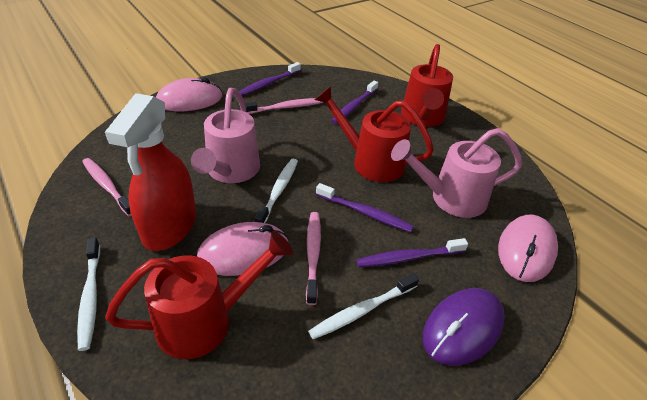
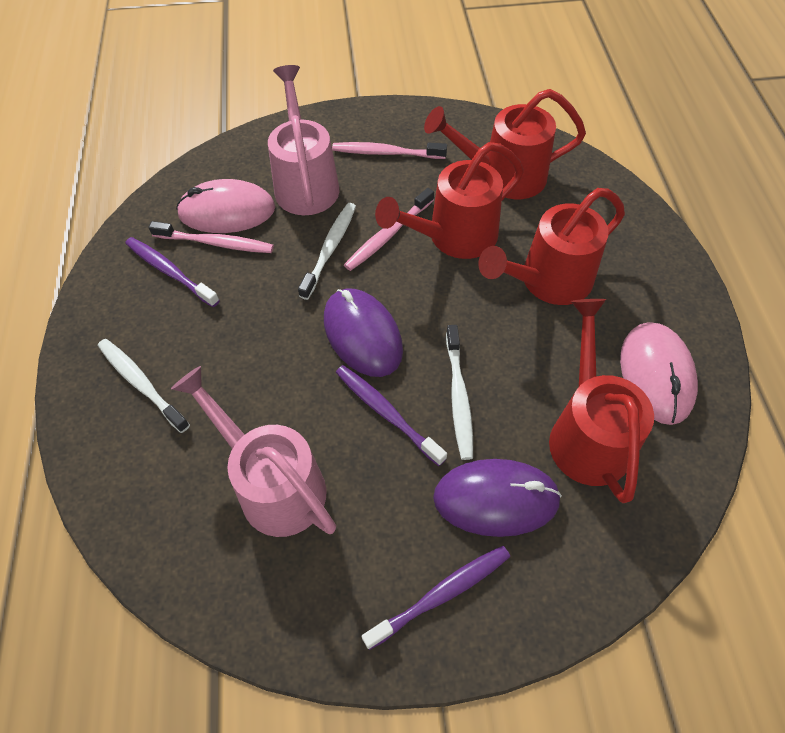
pink mouse: [156,77,222,111] [197,222,289,276] [498,214,558,282] = 3 -> [176,179,275,233] [620,322,698,425] = 2
purple mouse: [423,288,505,366] = 1 -> [324,288,403,377] [433,459,562,537] = 2
purple toothbrush: [239,62,301,96] [316,183,414,232] [331,81,378,124] [356,238,468,267] = 4 -> [125,237,220,307] [336,365,447,466] [362,546,510,650] = 3
red spray bottle: [105,93,196,251] = 1 -> none = 0
red watering can: [105,231,293,359] [315,86,434,182] [401,44,453,127] = 3 -> [375,142,524,259] [424,89,586,199] [478,188,625,305] [549,299,654,503] = 4

